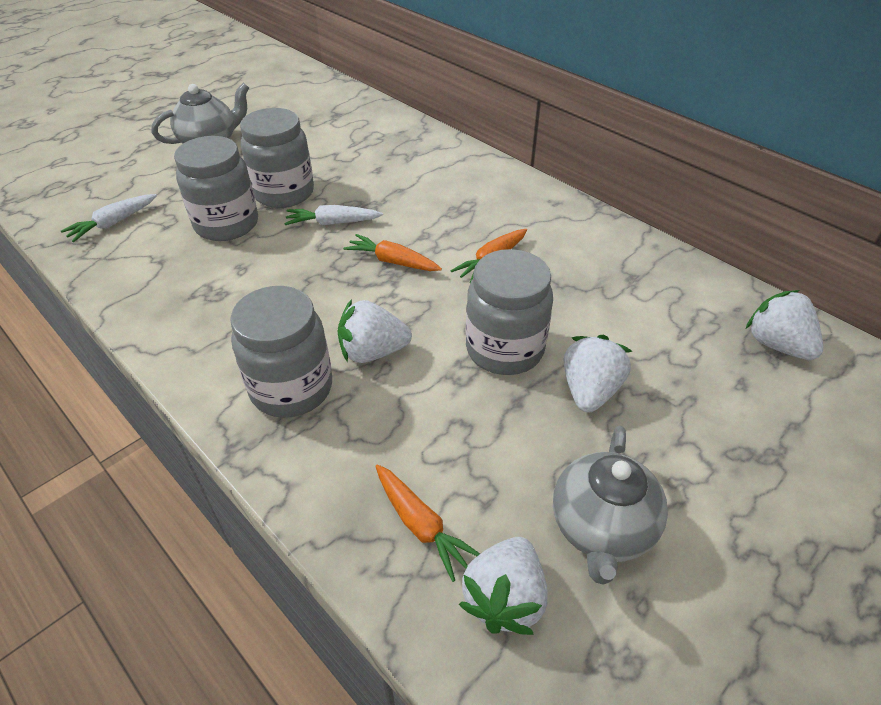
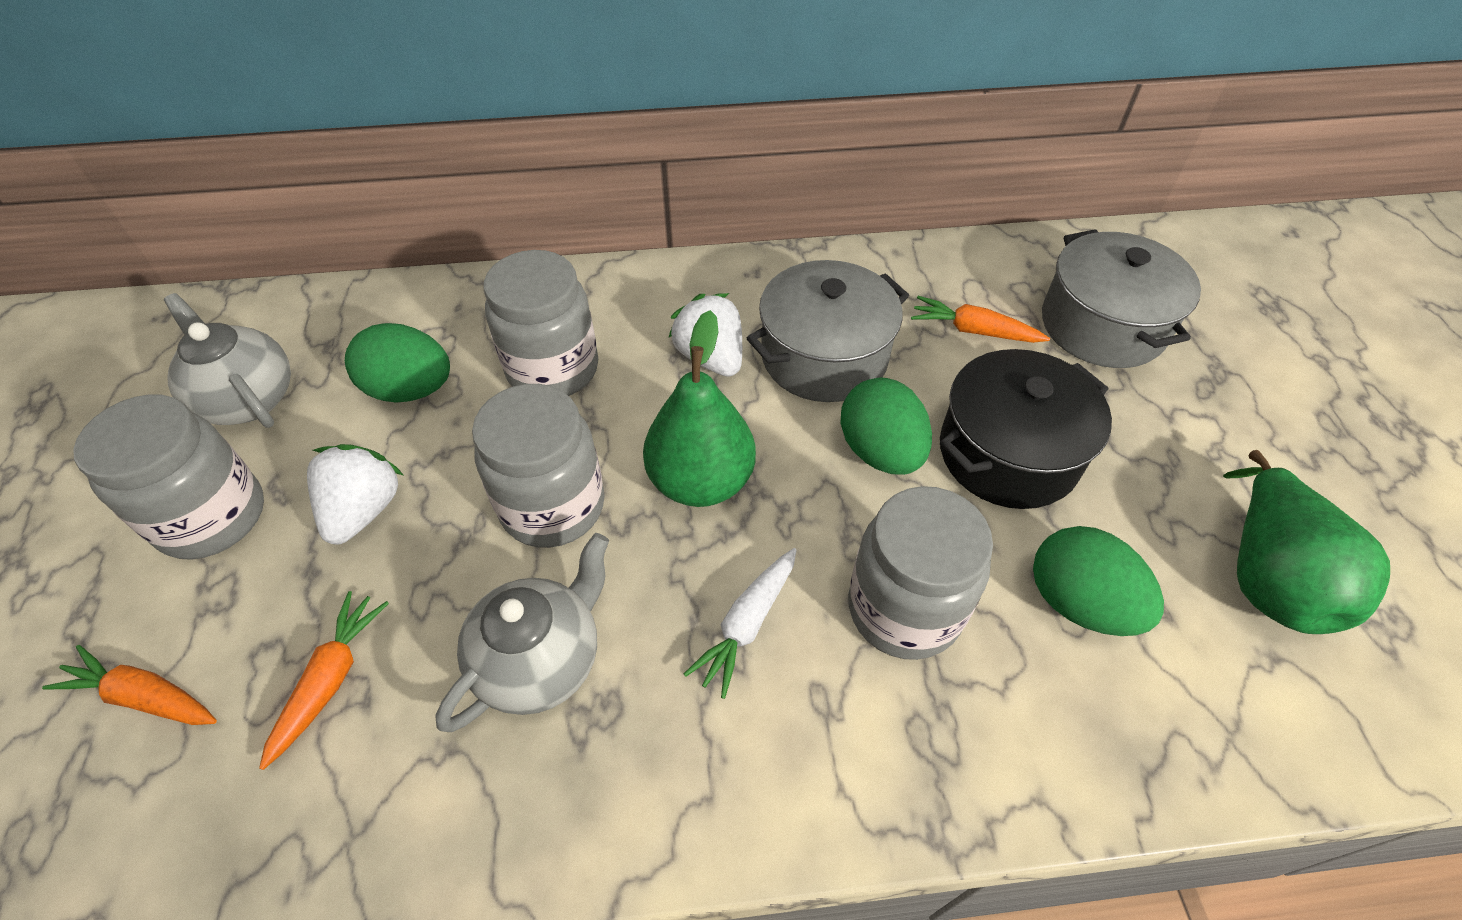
black pot: none = 0 -> [940,349,1112,509] = 1
green egg: none = 0 -> [345,323,450,403] [840,377,932,475] [1033,526,1164,636] = 3
green pear: none = 0 -> [643,310,756,507] [1223,450,1390,634] = 2
grey pot: none = 0 -> [747,260,909,402] [1042,229,1201,368] = 2
white carrot: [61,194,157,242] [284,205,383,225] = 2 -> [684,548,797,699] = 1
white strawberry: [337,299,412,363] [459,537,548,635] [564,335,632,413] [746,290,823,360] = 4 -> [307,444,403,545] [668,293,742,377] = 2

